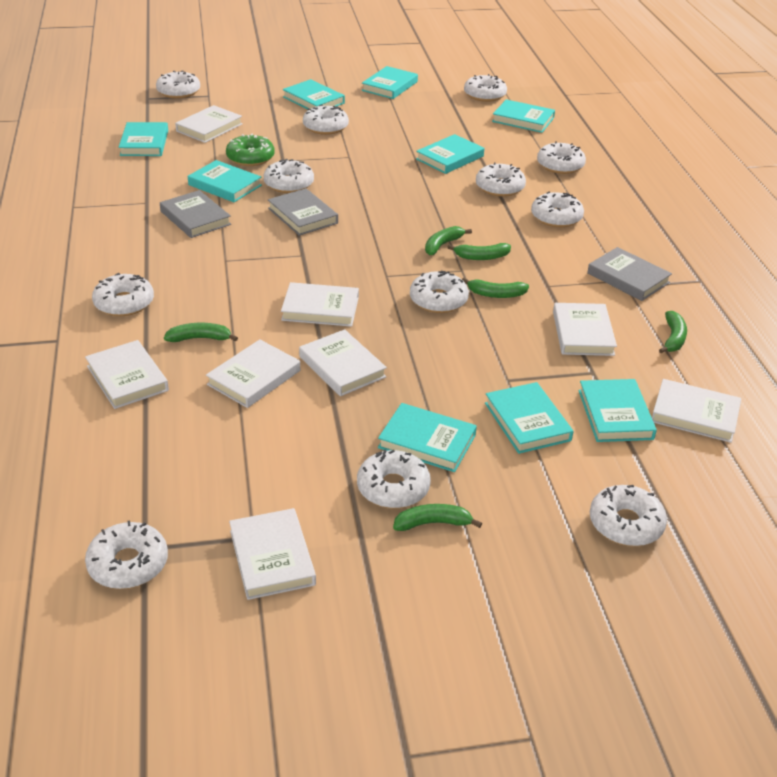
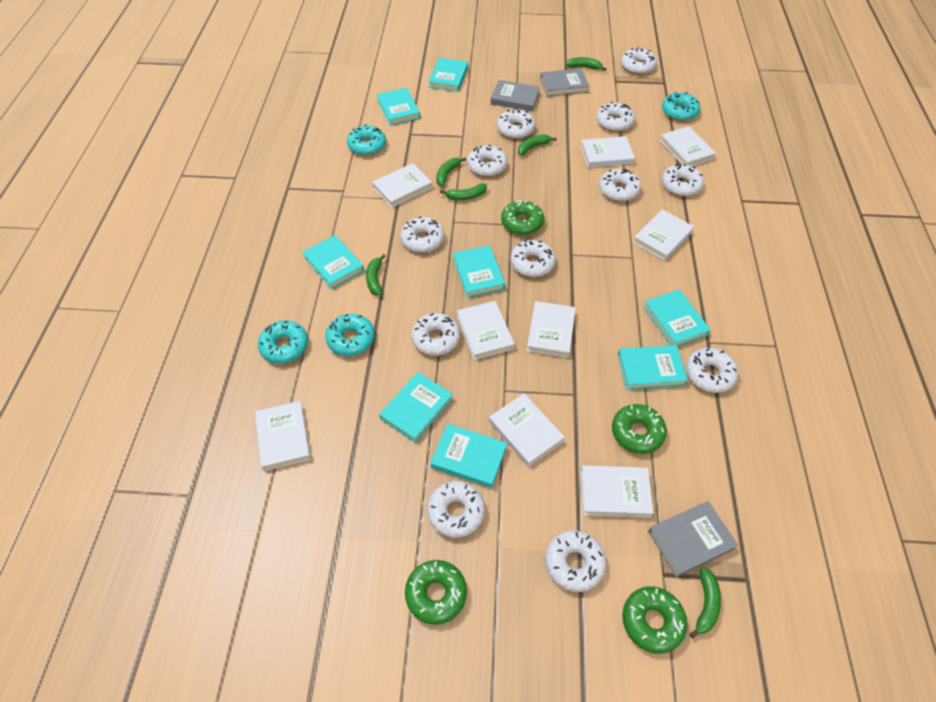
green donut: [226,134,275,166] = 1 -> [405,560,467,625] [501,200,544,235] [612,404,667,454] [622,586,687,654] = 4
turquoise book: [119,122,168,156] [188,160,262,202] [283,79,345,109] [362,66,418,99] [378,403,477,472] [416,134,484,174] [485,382,574,454] [492,99,555,133] [578,379,657,442] = 9 -> [302,235,364,289] [377,88,420,126] [379,372,453,443] [428,58,468,92] [430,424,507,488] [453,245,505,298] [618,345,688,390] [643,289,711,347] = 8
turquoise donut: none = 0 -> [258,321,308,363] [325,314,375,356] [347,124,386,156] [662,92,700,121] = 4
white book: [85,340,169,409] [175,105,243,143] [206,339,300,408] [229,508,316,600] [281,282,359,327] [299,329,387,396] [553,303,617,356] [652,379,741,443] = 8 -> [255,401,311,471] [372,163,432,208] [457,301,514,360] [489,393,565,467] [527,301,576,358] [581,136,635,168] [581,465,654,518] [633,209,694,261] [660,126,716,166] = 9

